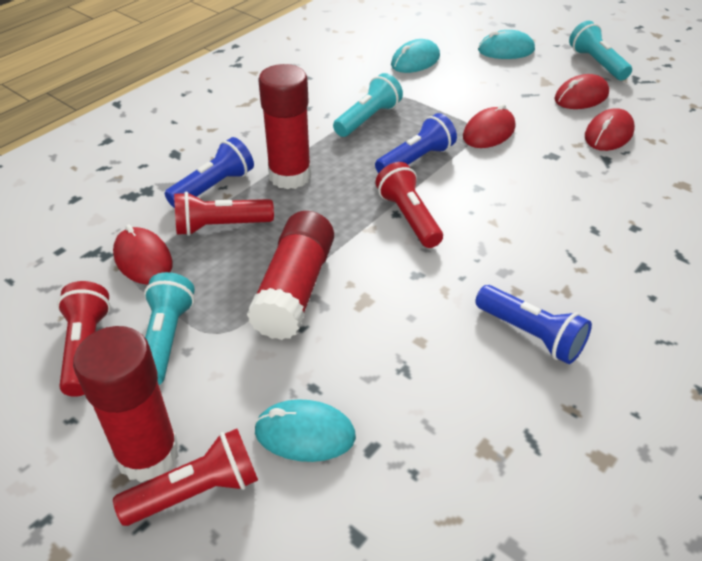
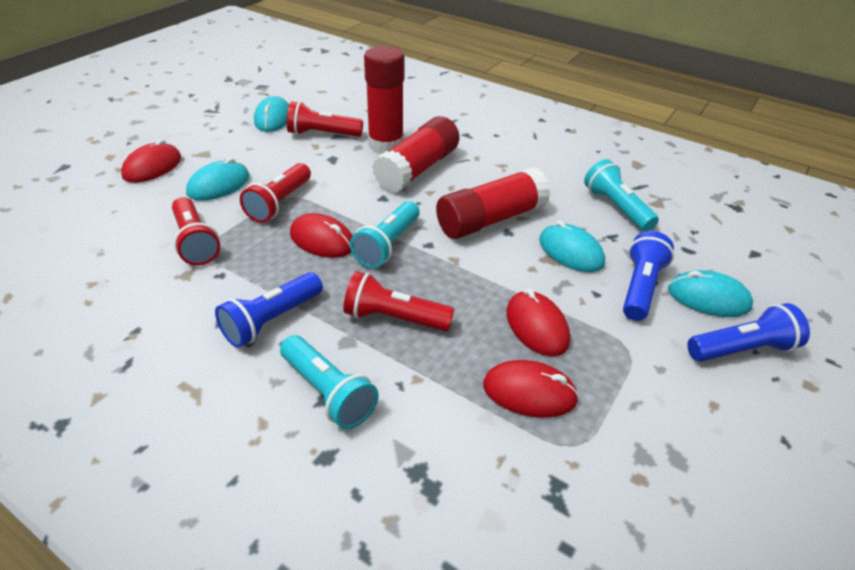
turquoise mouse: [254,399,356,462] [391,39,440,73] [478,30,535,59] = 3 -> [186,158,249,201] [254,96,289,132] [539,220,605,273] [668,270,753,317] = 4

